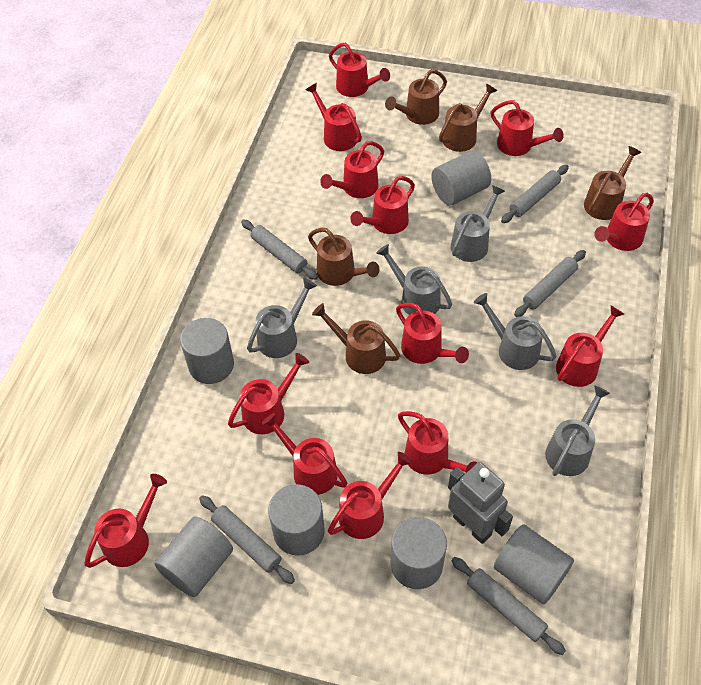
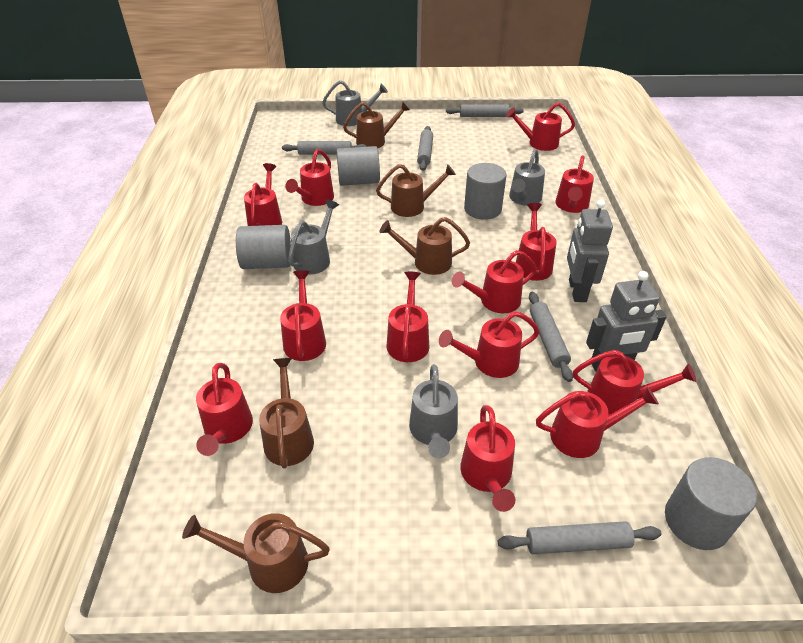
grey cylinder: [154,516,233,597] [180,318,234,384] [268,484,325,556] [391,517,447,589] [431,151,491,205] [494,524,574,604] = 6 -> [236,225,291,269] [336,146,380,186] [464,163,506,220] [665,457,757,550] = 4
grey robot: [448,462,513,544] = 1 -> [567,200,613,302] [586,271,667,371] = 2
grey watering can: [247,278,317,358] [376,244,452,315] [451,185,505,262] [474,293,556,370] [545,385,610,476] = 5 -> [288,199,339,275] [322,80,388,126] [409,364,458,458] [509,149,545,206] = 4

